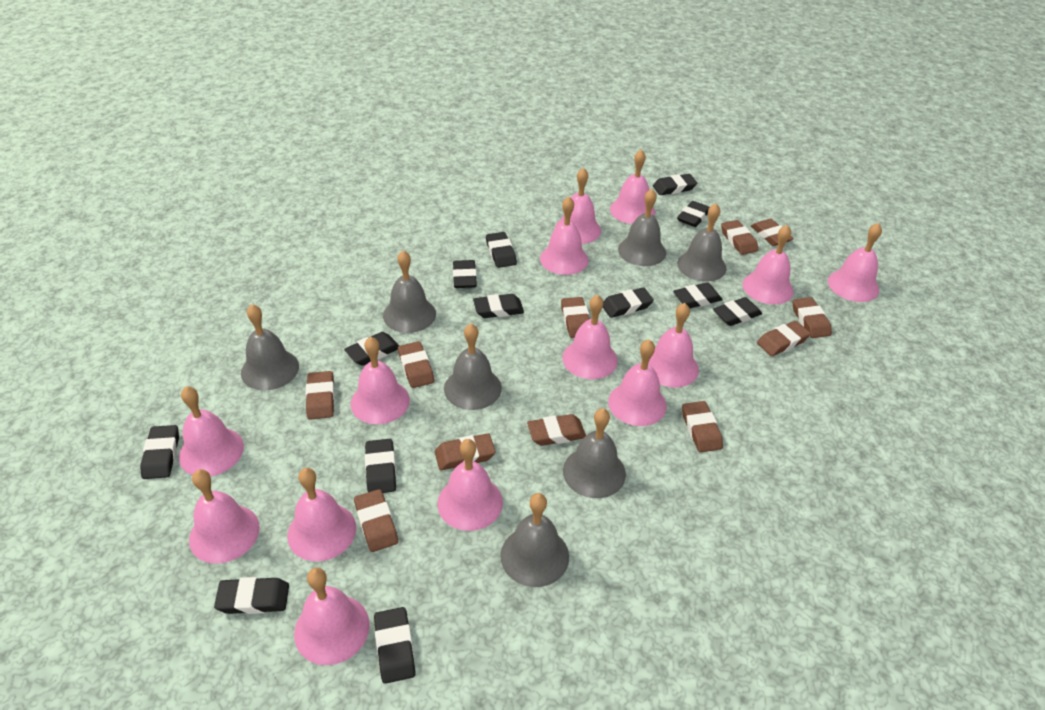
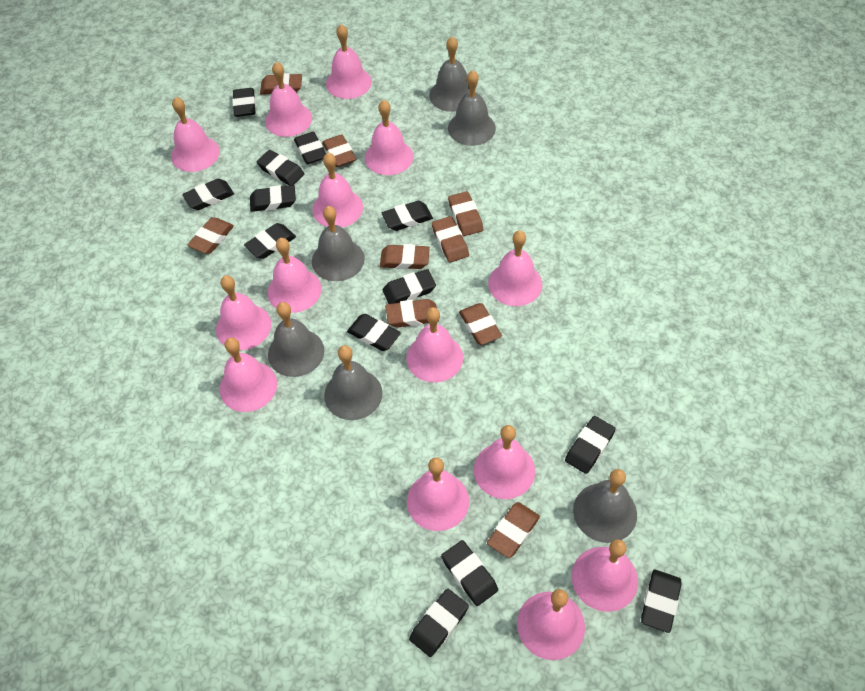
brown eraser: [305,371,335,420] [354,489,398,552] [398,341,434,388] [435,433,495,470] [527,414,586,446] [561,297,590,338] [682,401,723,452] [721,220,758,255] [751,219,794,246] [757,321,811,356] [793,297,832,338] = 11 -> [187,217,234,254] [260,73,302,95] [322,134,356,167] [380,244,430,269] [385,299,439,328] [432,216,469,263] [448,191,483,236] [459,303,502,345] [487,502,540,558] = 9
grey bell: [241,304,299,391] [383,250,436,333] [444,324,502,410] [500,493,569,587] [563,408,626,498] [618,189,666,266] [677,203,727,282] = 7 -> [268,302,324,377] [312,206,365,281] [324,345,383,420] [429,37,470,112] [448,70,496,146] [573,469,637,543] = 6

